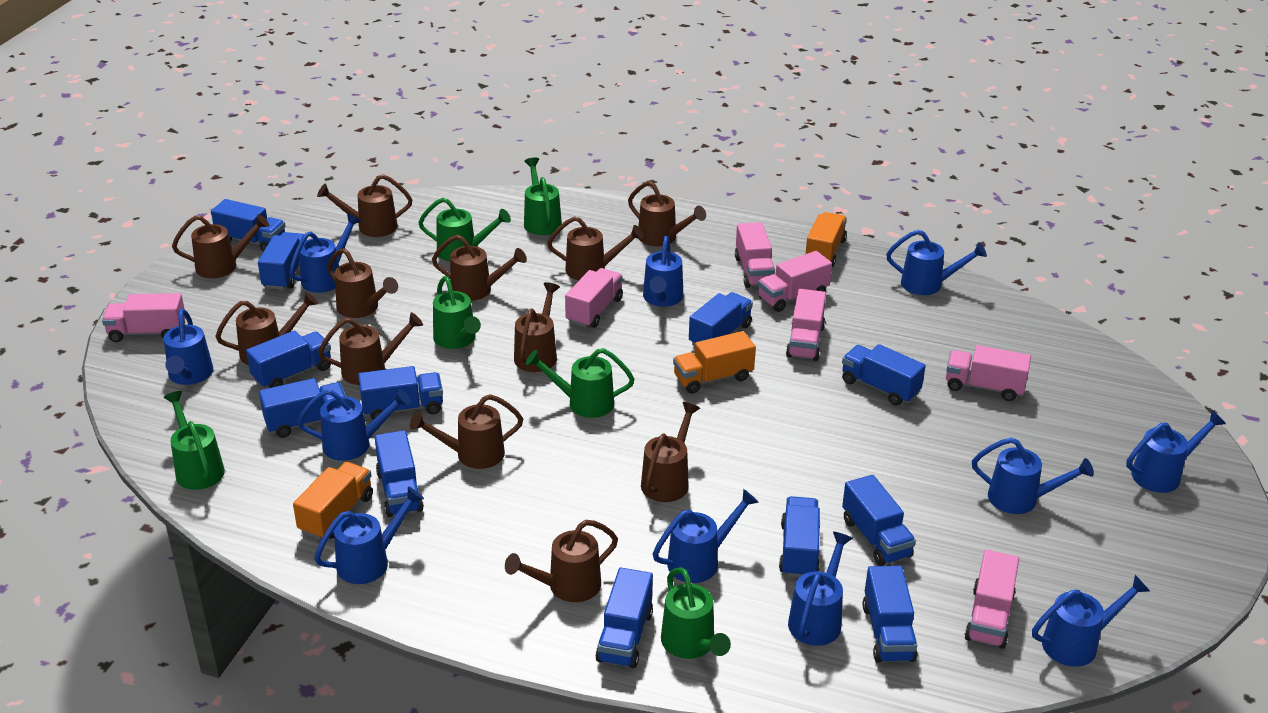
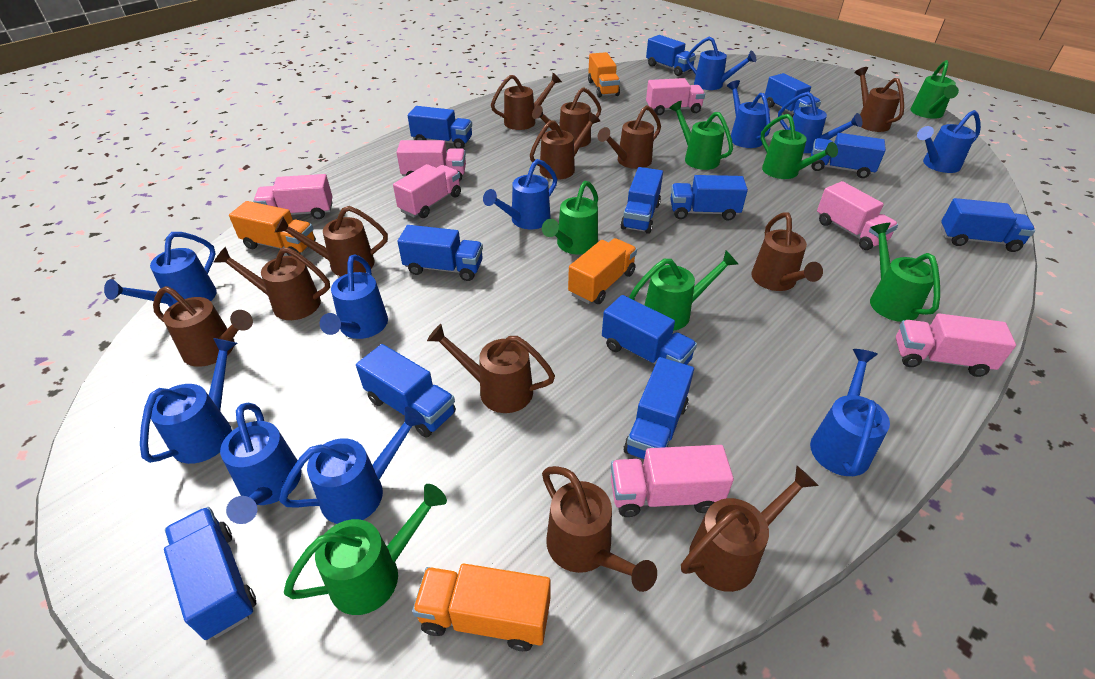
green watering can: [164,391,225,490] [418,198,511,261] [433,276,481,349] [524,157,562,235] [526,348,634,418] [661,567,731,659] = 6 -> [284,484,447,615] [542,181,598,255] [629,250,738,331] [669,101,733,170] [760,114,838,179] [870,223,940,322] [910,60,959,119] = 7
orange truck: [293,462,373,540] [673,331,756,394] [805,212,847,267] = 3 -> [229,201,316,256] [412,563,551,651] [568,238,637,304] [588,52,620,98] = 4

